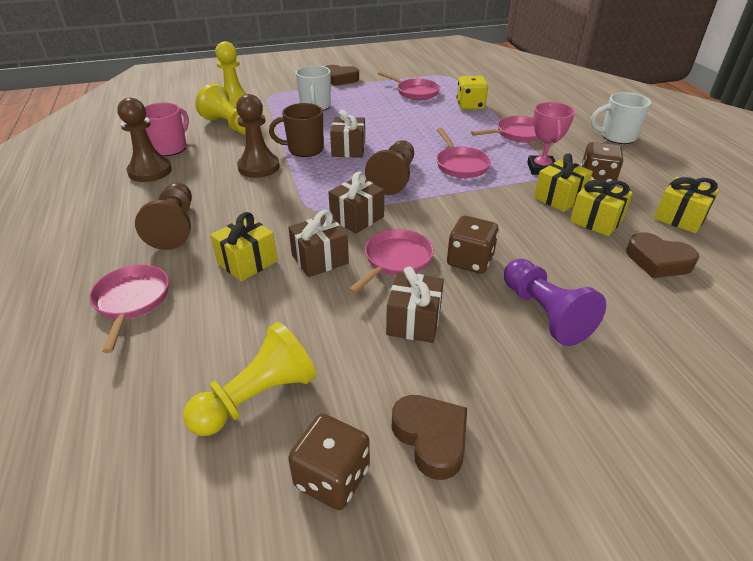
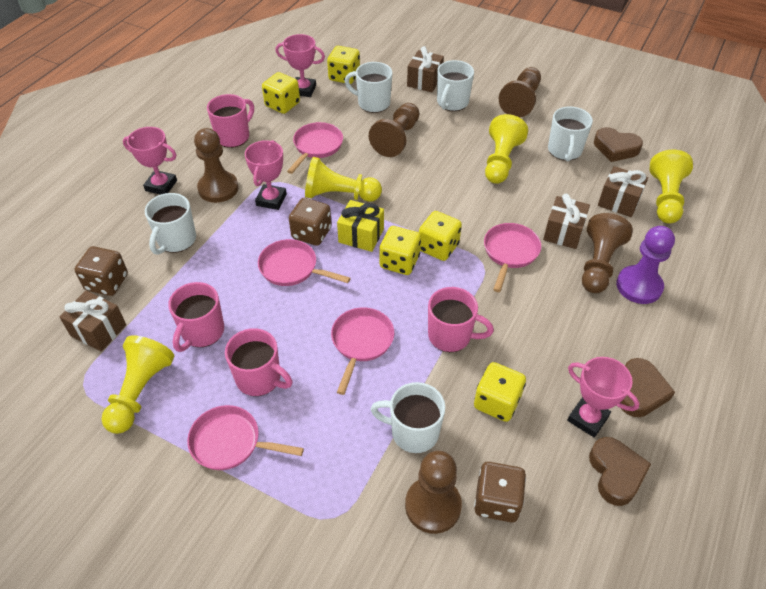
brown mug: [269,103,324,157] = 1 -> none = 0
brown pawn: [117,98,172,182] [135,182,192,250] [236,94,280,178] [365,140,414,195] = 4 -> [194,128,239,203] [369,103,419,157] [405,451,462,534] [499,67,541,117] [582,213,633,293] = 5
pink mug: [145,102,189,156] = 1 -> [168,282,224,352] [207,94,254,148] [225,328,292,396] [428,287,494,352] = 4
pink trophy: [527,102,575,175] = 1 -> [123,127,177,195] [245,140,287,210] [276,34,325,97] [567,357,639,438] = 4
white mug: [295,65,331,111] [591,92,651,144] = 2 -> [145,193,196,255] [345,62,392,113] [370,382,445,453] [437,60,474,111] [548,107,593,162] = 5
yellow dice: [457,76,488,110] = 1 -> [262,72,300,114] [327,46,360,84] [379,226,421,275] [419,211,462,261] [474,362,526,422] = 5
yellow gift: [210,212,278,282] [534,153,593,212] [570,179,633,236] [654,177,719,233] = 4 -> [337,200,384,252] = 1
yellow pawn: [183,322,316,436] [195,83,246,135] [215,41,247,108] = 3 -> [101,335,175,434] [305,157,382,202] [485,114,528,184] [650,150,693,224] = 4

